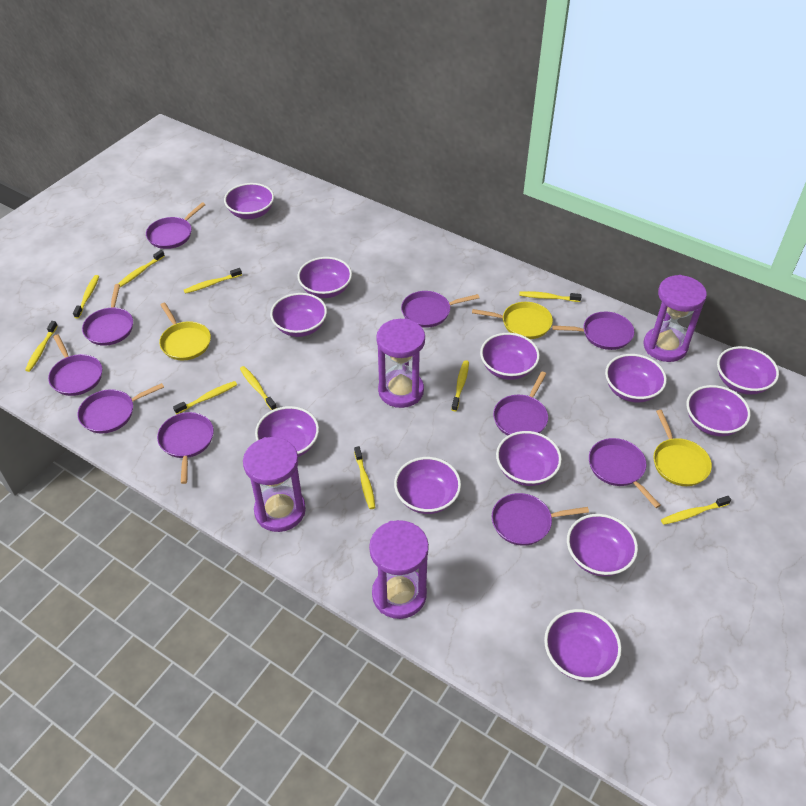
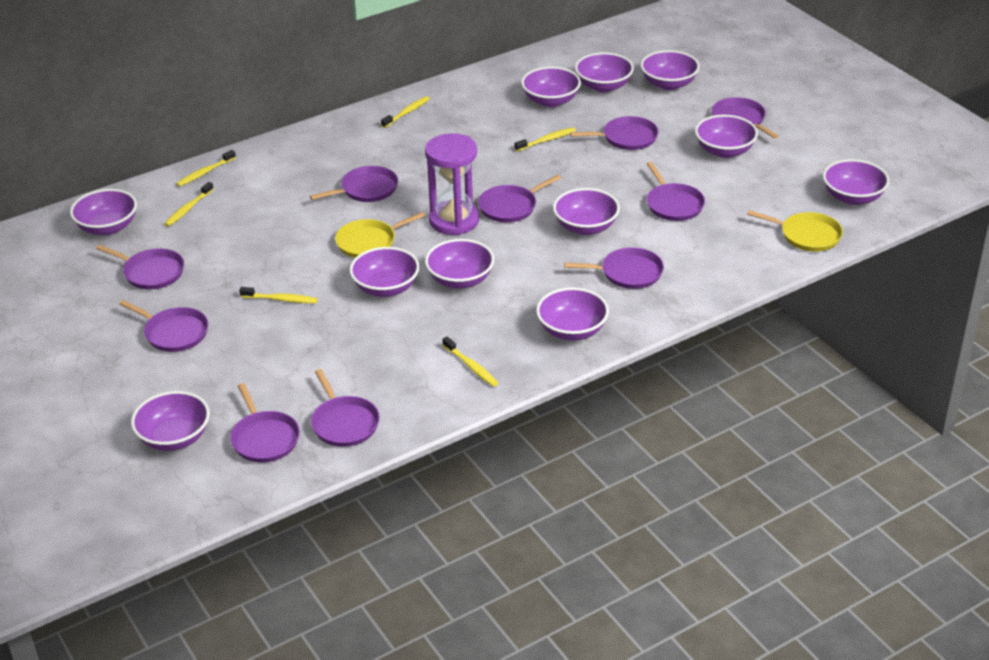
purple bowl: [224,183,274,219] [255,406,319,457] [270,293,327,337] [297,257,352,298] [394,457,461,514] [480,333,540,380] [496,431,562,486] [544,609,622,681] [567,514,638,576] [605,354,667,403] [686,385,751,436] [717,346,779,395] = 12 -> [70,189,137,235] [131,391,210,451] [349,247,419,297] [425,239,494,289] [521,67,581,107] [536,287,609,341] [553,188,620,235] [575,52,634,92] [640,50,700,90] [695,115,758,158] [823,159,889,205] = 11
purple hourglass: [243,437,306,532] [369,520,429,619] [376,318,425,408] [644,275,707,362] = 4 -> [425,133,479,235] = 1
yellow pan: [159,303,211,360] [472,302,553,339] [653,410,712,486] = 3 -> [335,212,426,258] [747,210,843,252] = 2
yellow toothbrush: [25,321,58,372] [73,275,99,319] [118,250,165,287] [173,381,237,414] [184,268,242,294] [240,366,277,410] [354,446,375,509] [451,360,469,411] [519,291,582,302] [661,496,731,525] = 10 -> [164,182,214,226] [176,150,236,187] [239,287,317,303] [381,96,430,128] [442,337,499,387] [514,127,576,152] = 6

